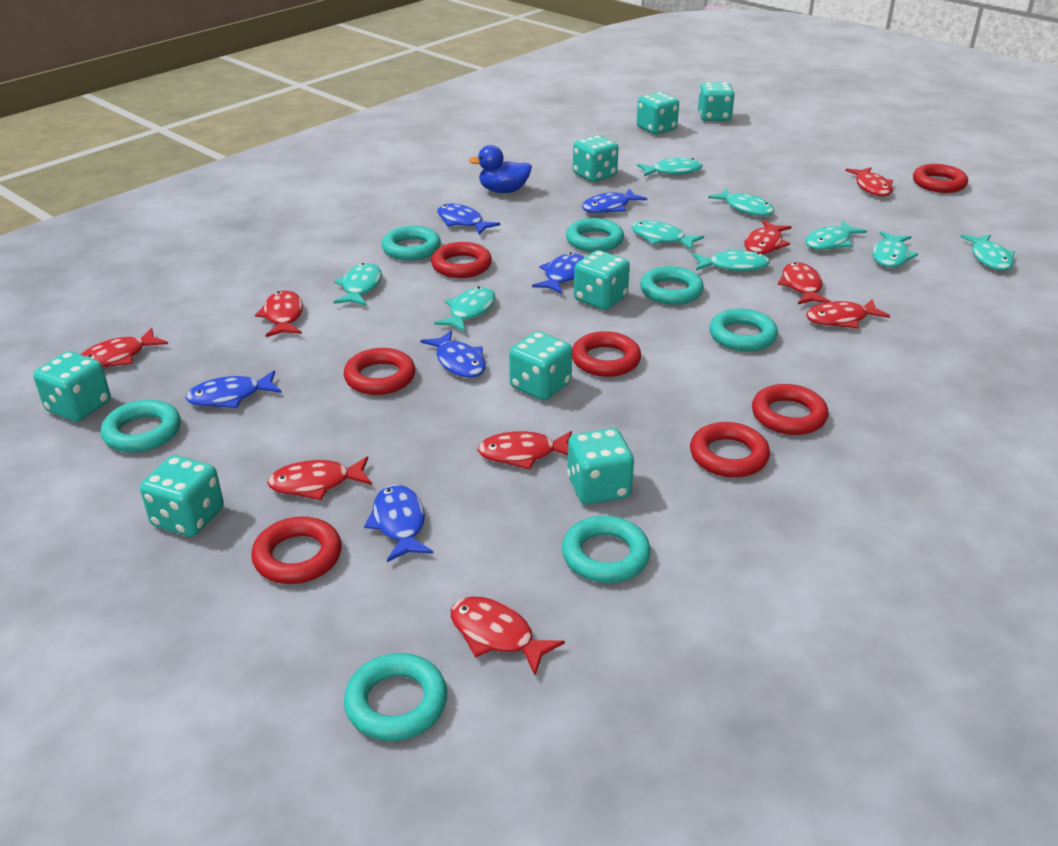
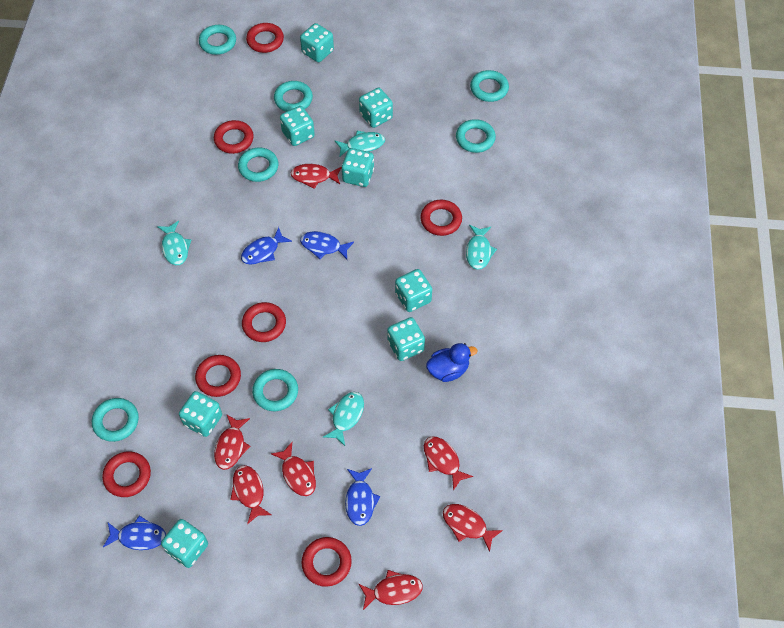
blue fish: [186,371,282,408] [364,485,433,562] [420,330,486,378] [437,204,500,235] [532,253,585,294] [582,188,647,213] = 6 -> [103,516,166,550] [241,227,292,265] [300,231,354,259] [345,468,381,526] = 4
red fish: [81,328,168,368] [255,290,303,337] [267,456,372,500] [451,597,565,675] [478,431,572,470] [744,220,791,254] [778,262,831,304] [806,299,890,328] [845,167,893,196] = 9 -> [214,414,250,470] [230,465,271,524] [271,442,316,496] [291,164,342,189] [359,570,423,610] [424,437,473,491] [443,504,503,552] = 7
turquoise fish: [334,263,382,306] [434,287,496,332] [631,220,704,250] [637,158,703,176] [692,249,770,271] [708,188,774,216] [805,221,867,250] [872,231,918,267] [961,234,1015,271] = 9 -> [157,221,192,265] [323,392,364,446] [335,131,385,157] [466,225,497,270] = 4

